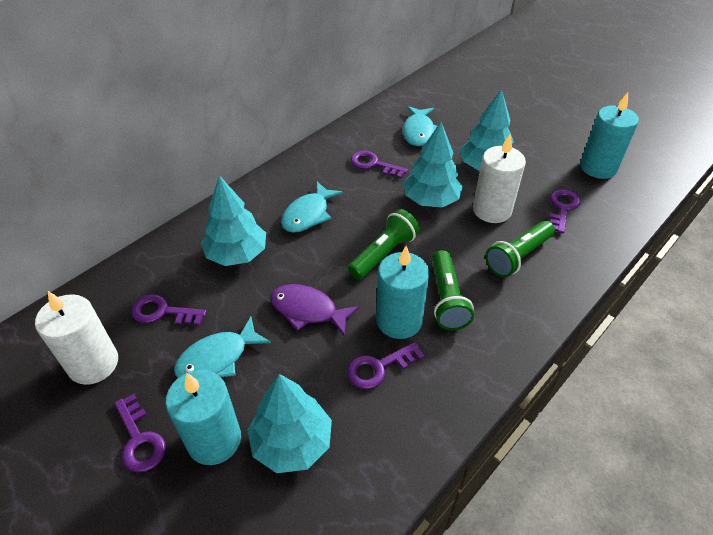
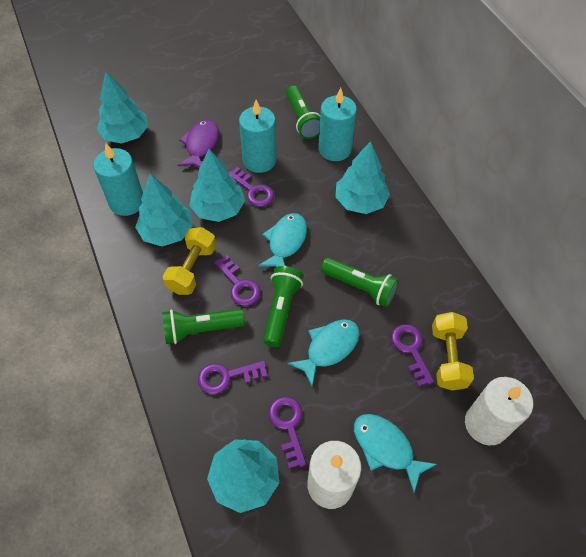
green flashlight: [348,209,420,279] [432,250,474,330] [485,221,555,277] = 3 -> [162,309,245,344] [263,266,304,347] [286,85,320,139] [321,258,399,307] = 4
turquoise tree: [201,175,266,266] [247,374,332,473] [403,122,463,207] [460,89,514,171] = 4 -> [97,71,148,144] [135,174,193,246] [189,149,245,222] [207,439,280,513] [335,141,390,214] = 5
yellow dumbbell: none = 0 -> [163,227,216,295] [432,312,474,390] = 2

